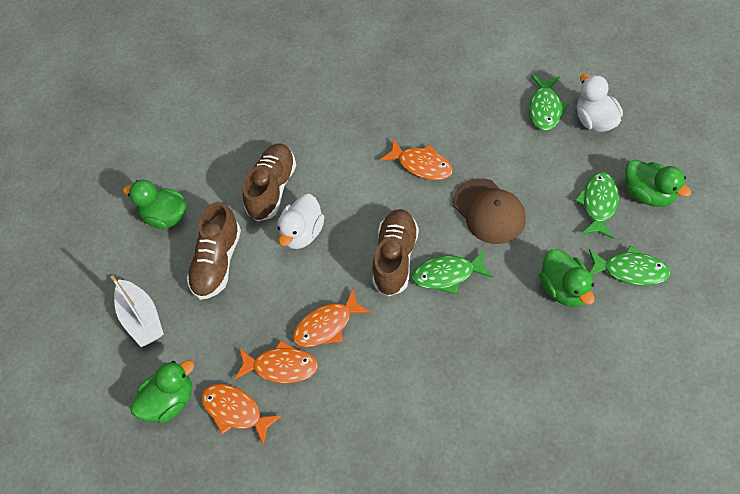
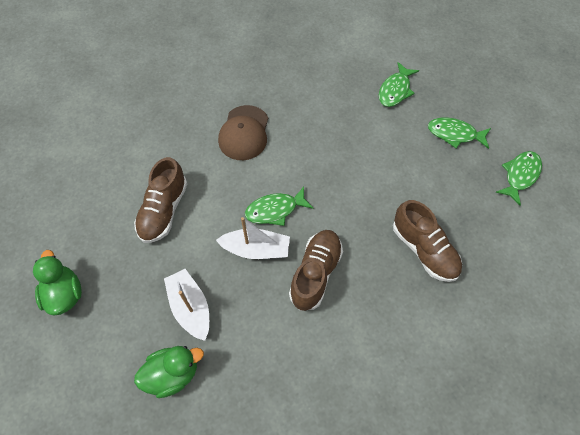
green duck: [123,180,187,229] [130,360,194,423] [539,249,595,307] [625,160,691,207] = 4 -> [33,250,82,315] [134,346,204,398] = 2
orange fish: [201,384,282,445] [235,341,318,383] [293,289,371,347] [380,139,453,180] = 4 -> none = 0
white boat: [111,276,164,347] = 1 -> [164,269,209,341] [216,217,290,259] = 2
white duck: [277,194,324,249] [577,74,623,132] = 2 -> none = 0

